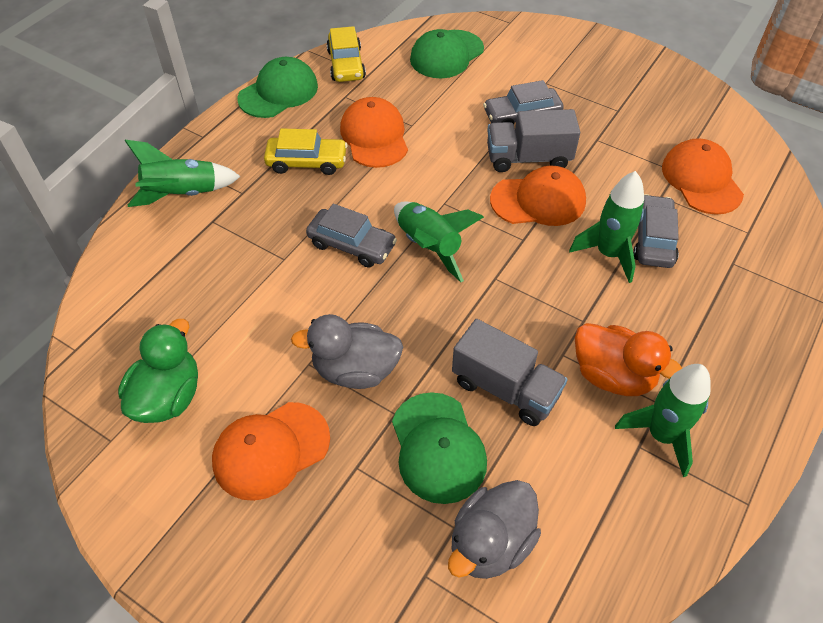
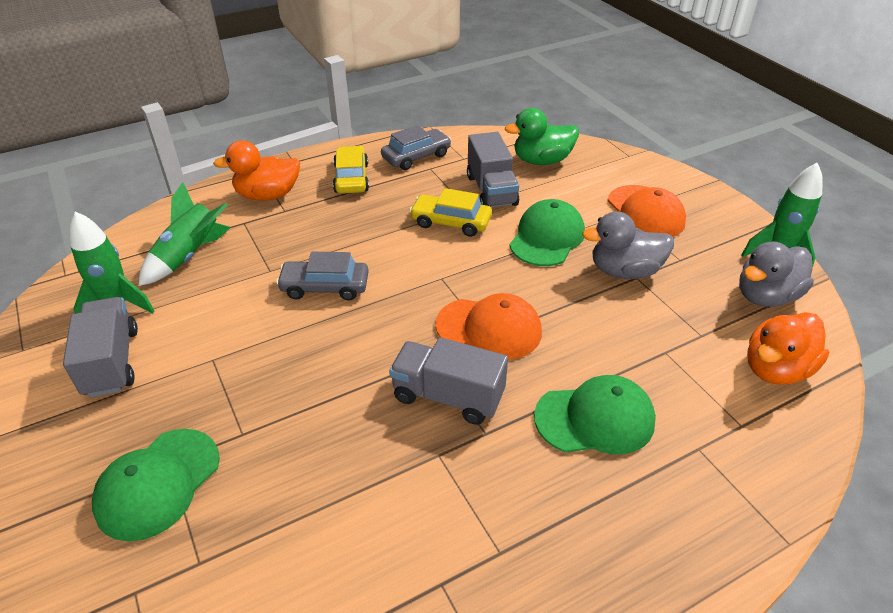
green rocket: [125,140,241,207] [394,202,484,282] [569,171,644,283] [615,364,711,477] = 4 -> [69,212,154,314] [139,182,231,286] [742,163,823,268] = 3
grey car: [306,204,397,268] [483,80,564,124] [633,194,679,268] = 3 -> [276,252,369,301] [381,125,451,170] = 2
grey truck: [452,319,568,426] [487,109,580,172] = 2 -> [63,297,138,398] [389,337,508,425] [467,132,519,207] = 3
orange cap: [212,402,330,501] [340,97,408,168] [490,166,586,226] [662,138,744,215] = 4 -> [435,293,542,360] [608,185,686,237] = 2
orange duck: [575,323,682,396] = 1 -> [213,140,300,201] [747,312,829,385] = 2

